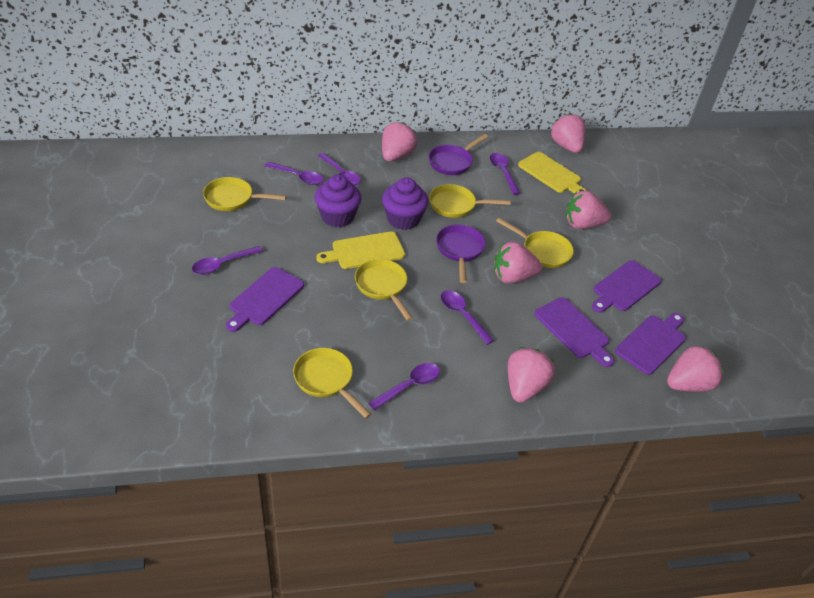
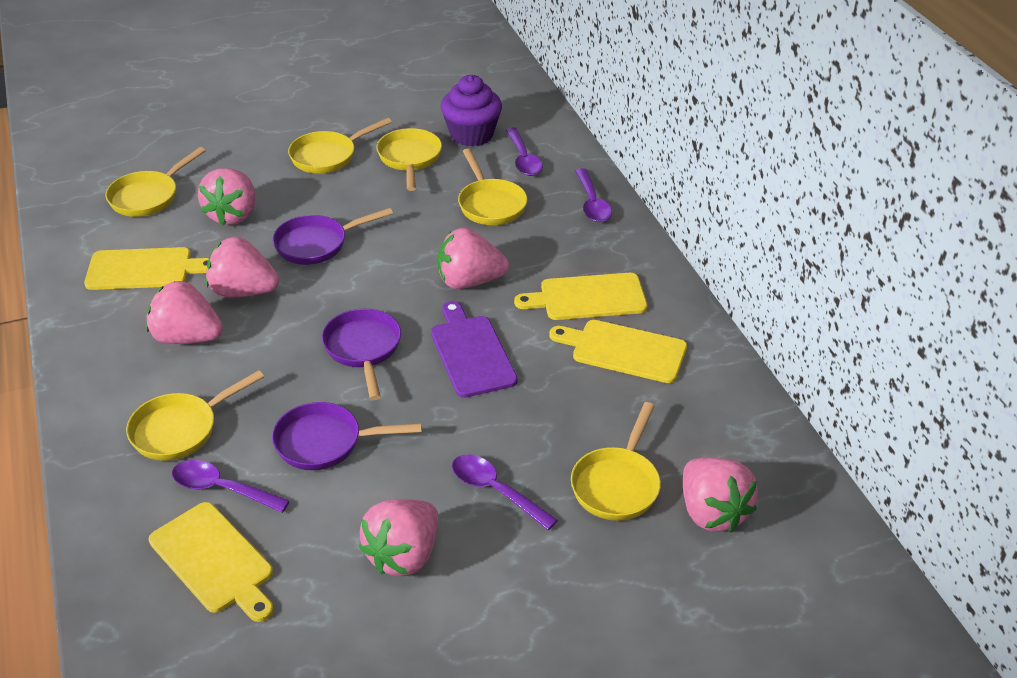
purple cupcake: [314,175,362,227] [382,177,429,230] = 2 -> [441,75,502,147] = 1
purple cutting board: [226,267,304,332] [534,297,614,367] [592,260,661,313] [615,313,686,375] = 4 -> [431,301,518,398] = 1
purple pan: [429,134,488,175] [436,224,486,283] = 2 -> [272,208,393,265] [272,402,422,470] [322,309,401,400] = 3
purple spoon: [192,246,263,275] [265,162,324,185] [318,153,361,186] [368,363,440,411] [441,290,495,345] [490,153,520,195] = 6 -> [172,460,290,513] [452,454,558,530] [506,127,543,176] [575,168,612,222] = 4
yellow cutting board: [316,231,405,269] [518,152,586,193] = 2 -> [84,247,209,290] [149,502,273,622] [514,273,647,320] [549,320,687,383] = 4
yellow pan: [203,177,286,211] [293,348,371,418] [355,259,413,321] [429,184,511,218] [496,218,574,268] = 5 -> [105,147,206,217] [126,370,264,461] [288,118,392,174] [376,128,442,191] [458,149,527,225] [571,402,661,521] = 6

